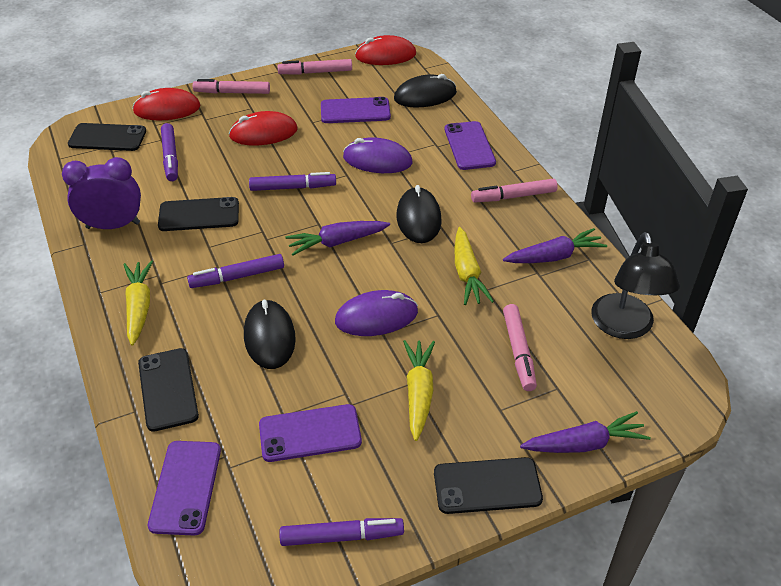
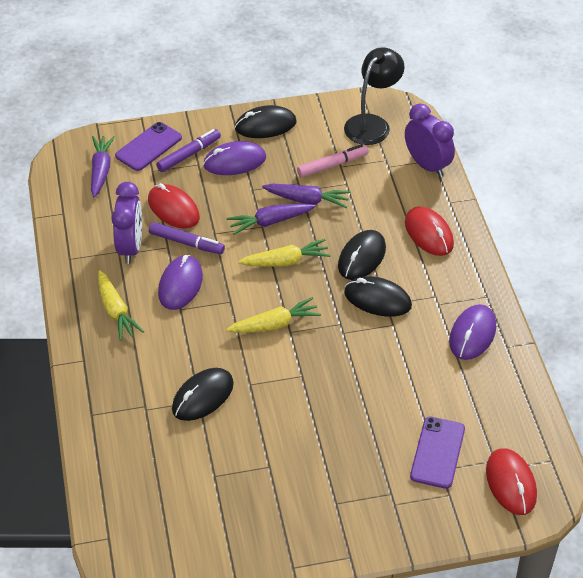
black mouse: [244,300,296,369] [394,74,457,108] [397,185,442,243] = 3 -> [172,368,234,421] [235,105,297,138] [338,230,386,280] [344,276,412,317] = 4
black phone: [68,123,146,151] [138,348,199,432] [158,197,239,231] [434,457,543,514] = 4 -> none = 0
pink marker: [193,79,270,94] [277,59,352,75] [471,179,558,203] [503,304,537,391] = 4 -> [297,144,368,177] = 1
purple clock: [62,157,141,229] = 1 -> [112,182,142,264] [405,103,455,177] = 2
purple marker: [161,123,178,181] [187,254,284,288] [249,172,336,191] [279,518,404,546] = 4 -> [149,222,225,254] [156,129,221,172] = 2
purple mouse: [335,290,418,336] [343,138,412,173] = 2 -> [158,255,203,310] [203,141,266,175] [449,304,496,360] = 3
purple phone: [148,441,221,536] [259,404,362,462] [321,97,391,123] [445,121,496,170] = 4 -> [115,122,182,171] [410,416,465,489] = 2

